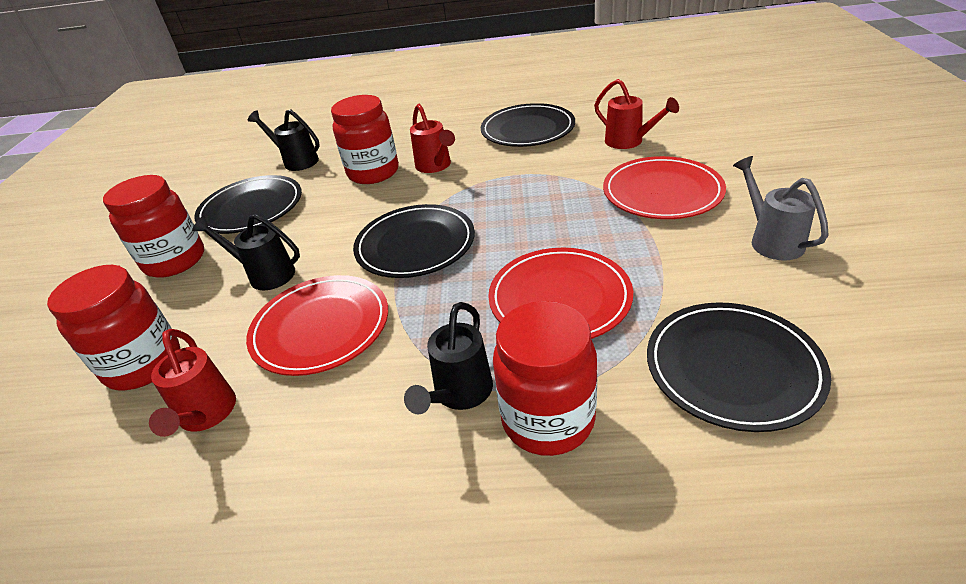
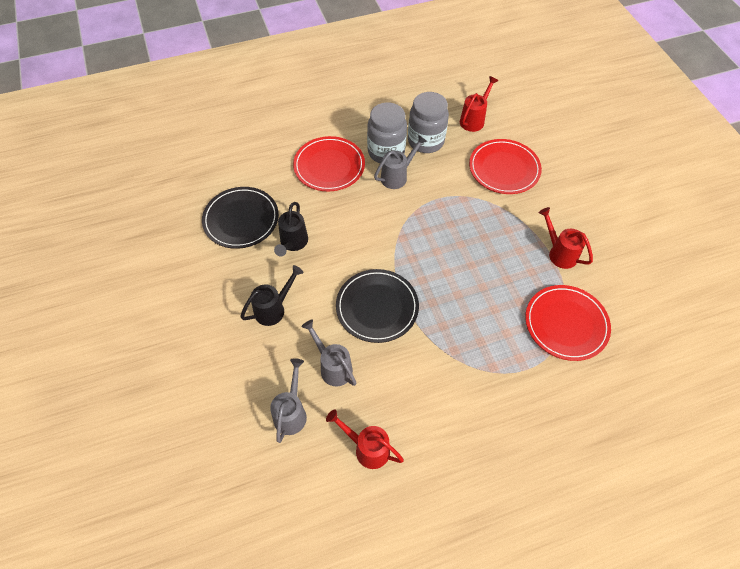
black plate: [194,175,302,234] [353,204,475,278] [481,103,575,147] [647,302,831,432] = 4 -> [202,187,279,249] [336,269,419,343] = 2
black watering can: [192,214,300,290] [248,109,320,171] [404,302,493,414] = 3 -> [240,265,303,326] [274,202,308,256] = 2
grey jar: none = 0 -> [367,102,407,163] [408,92,449,153] = 2
grey watering can: [733,156,829,260] = 1 -> [270,358,307,443] [301,319,357,387] [374,135,427,189] = 3
red jar: [47,265,180,390] [103,175,204,278] [331,95,399,184] [493,301,597,456] = 4 -> none = 0

